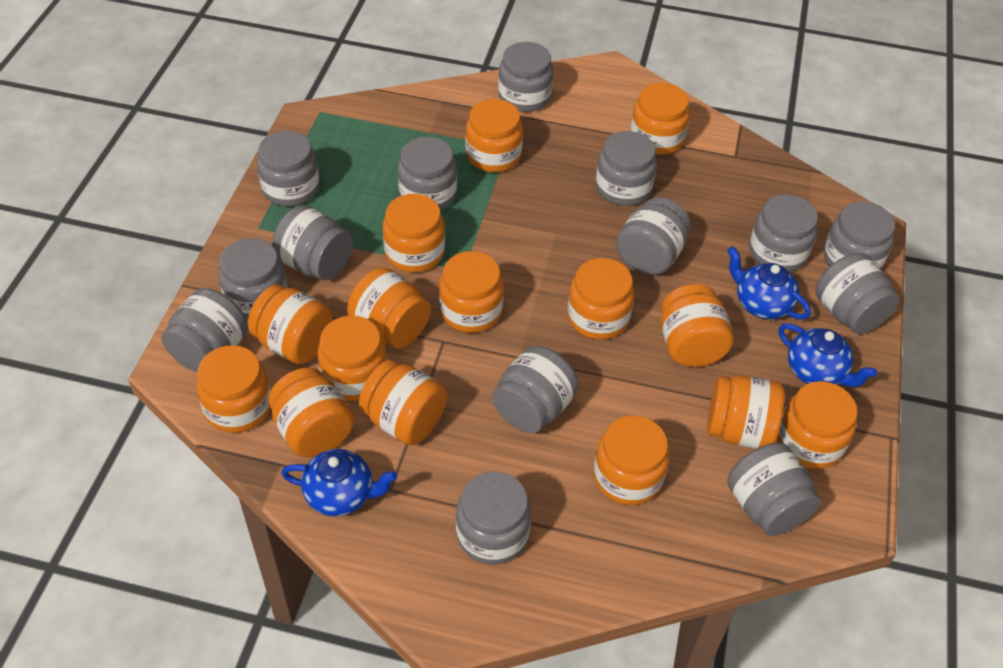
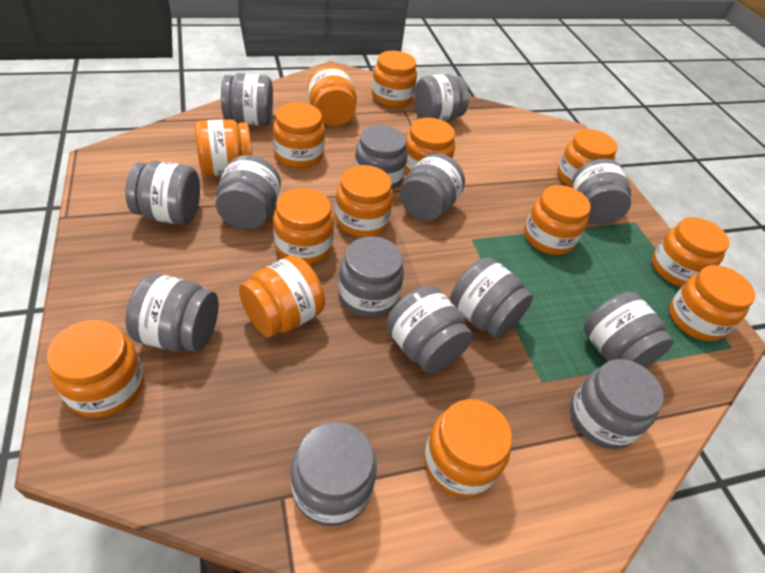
blue teapot: [281,449,397,516] [727,246,811,319] [778,323,877,387] = 3 -> none = 0
orange jar: [196,345,271,433] [248,285,333,364] [268,367,355,457] [317,316,387,401] [347,267,431,348] [359,360,447,445] [382,194,445,272] [439,251,504,333] [465,99,523,172] [567,258,634,340] [594,415,669,505] [631,83,690,155] [661,284,734,367] [707,375,785,449] [778,381,857,469] = 15 -> [47,320,144,418] [195,119,252,176] [239,255,325,337] [273,102,325,168] [273,188,334,264] [308,65,357,126] [335,165,393,237] [372,51,417,108] [405,118,455,174] [424,399,512,498] [524,185,591,255] [557,129,618,188] [652,217,730,287] [669,265,755,341] = 14

